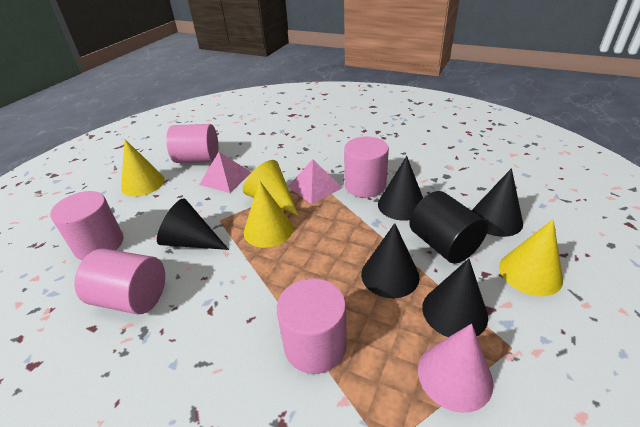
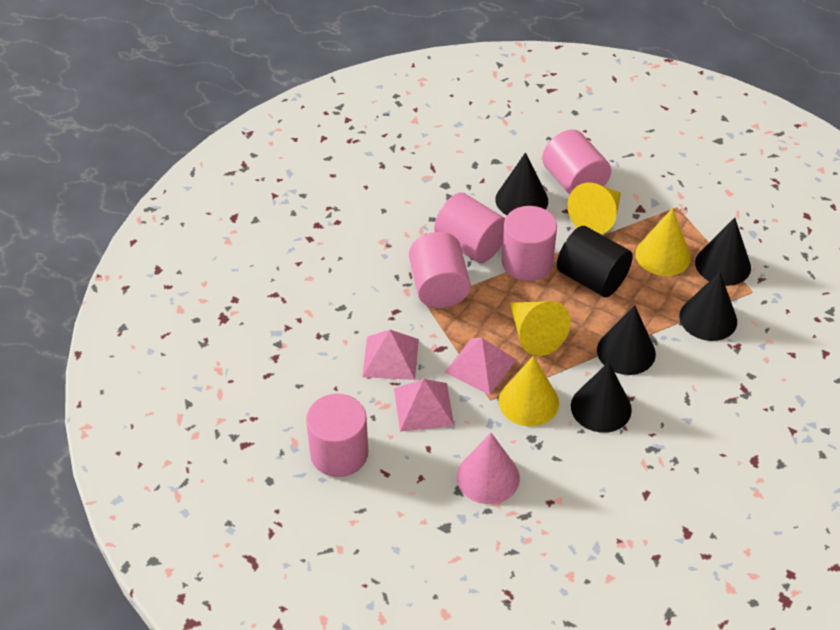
pink pyramid: [199,152,251,193] [288,159,342,204] = 2 -> [362,330,419,380] [394,379,454,432] [444,338,516,395] = 3

